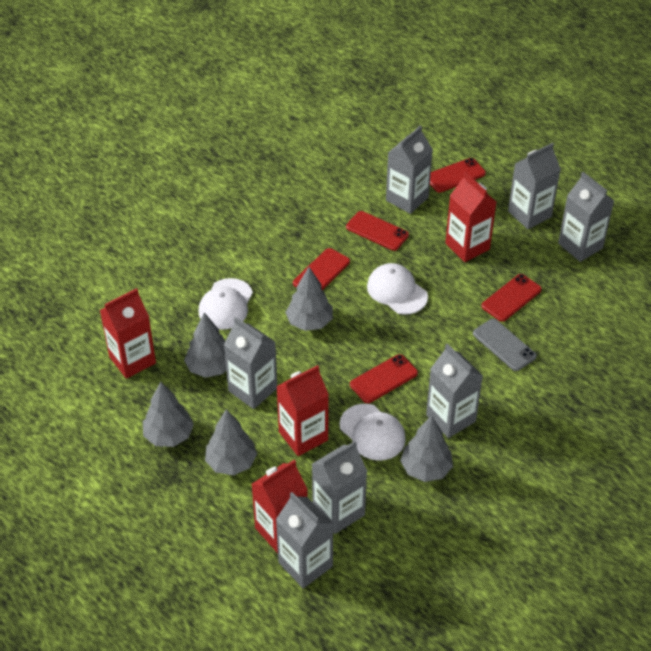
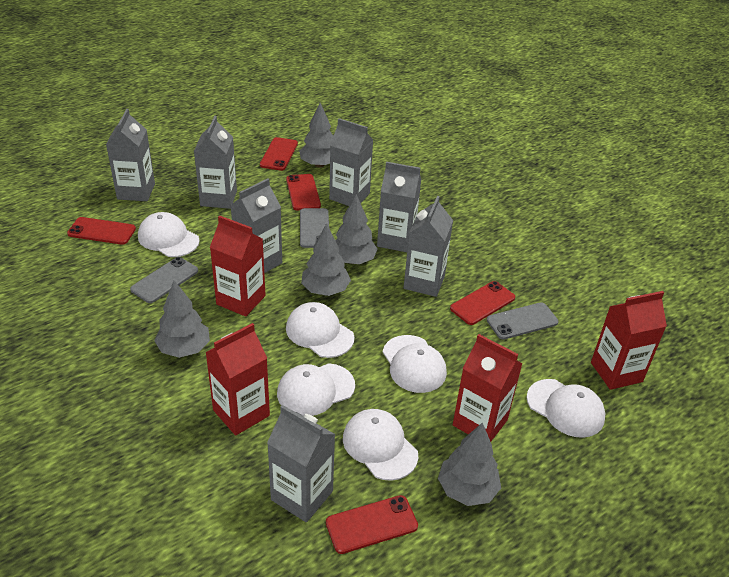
grey phone: [473,319,537,371] = 1 -> [130,257,198,303] [300,208,329,248] [487,302,559,340] = 3
white cap: [199,278,253,330] [340,404,406,461] [367,263,428,315] = 3 -> [138,212,199,257] [277,363,355,416] [286,302,354,358] [343,409,418,481] [383,335,447,393] [526,379,605,438] = 6

